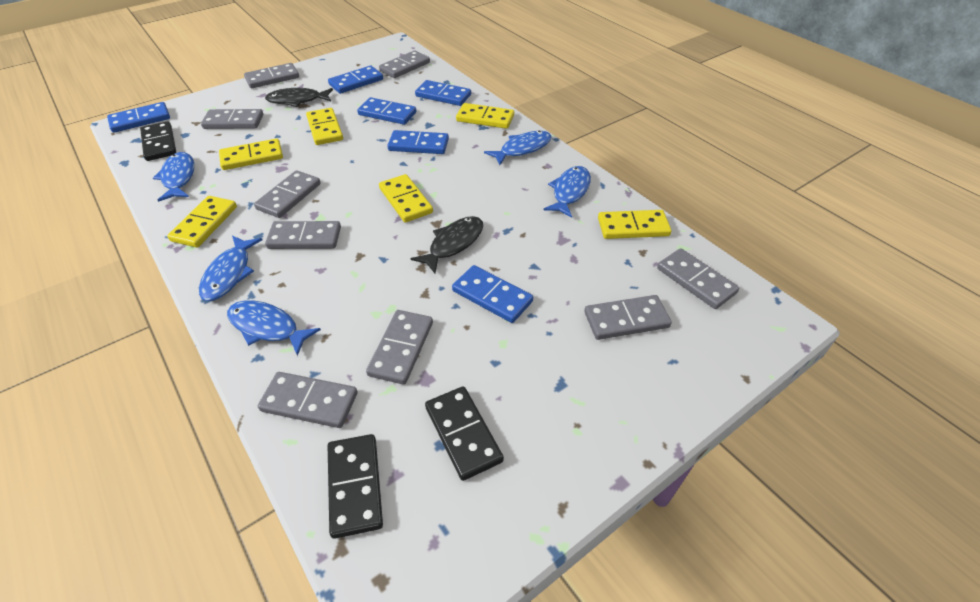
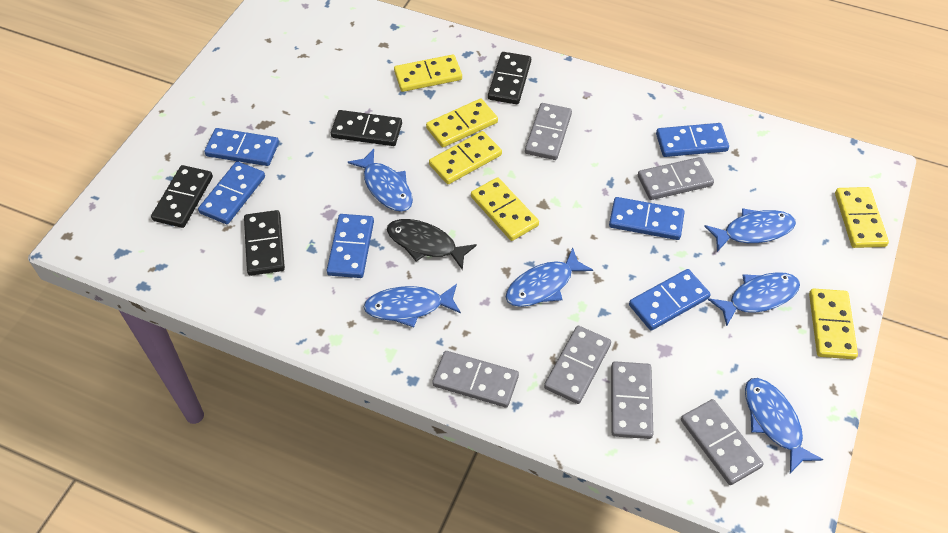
black domino: [140,121,176,161] [328,434,383,539] [425,386,504,481] = 3 -> [151,165,213,228] [244,210,285,276] [331,110,402,146] [488,52,531,104] = 4
black fish: [265,88,333,107] [411,216,483,273] = 2 -> [387,219,477,270] = 1
blue fish: [153,152,194,202] [199,236,263,301] [227,300,321,356] [484,131,552,165] [543,166,591,218] = 5 -> [348,149,413,212] [363,284,461,327] [506,248,593,307] [704,208,796,252] [708,272,800,326] [745,378,823,473] = 6
grey domino: [201,109,263,129] [244,63,299,88] [254,170,321,218] [258,372,358,428] [265,221,341,249] [366,310,433,385] [379,50,430,78] [584,295,672,340] [657,248,739,309] = 9 -> [432,351,519,408] [525,103,572,160] [544,326,611,404] [611,361,653,439] [638,157,714,200] [681,399,763,485] = 6

